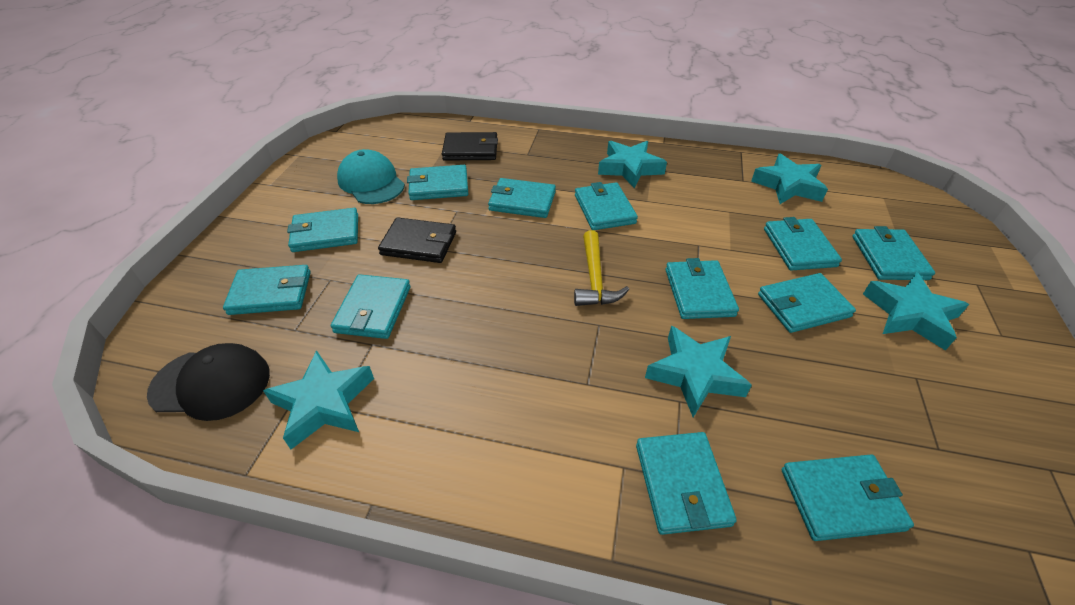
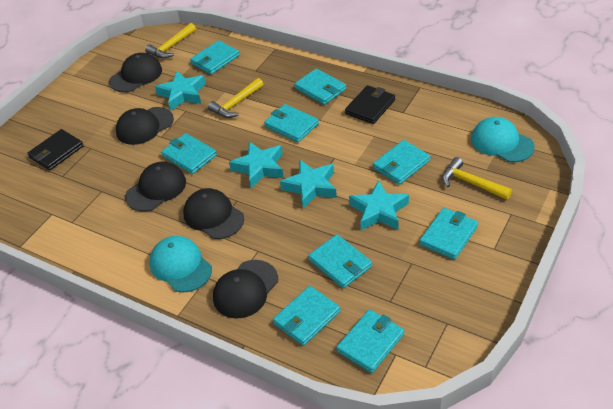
black cap: [147,343,270,421] = 1 -> [109,53,162,92] [116,107,174,145] [125,162,186,211] [183,188,244,239] [213,260,278,318] = 5
turquoise cap: [337,149,405,204] = 1 -> [149,236,212,292] [471,117,535,162] = 2
turquoise star: [263,350,374,450] [598,141,667,188] [645,326,752,417] [751,154,828,204] [863,272,969,351] = 5 -> [155,71,206,111] [229,141,284,188] [280,160,337,209] [349,180,409,230] = 4
turquoise wallet: [223,265,311,315] [287,208,358,252] [331,274,411,339] [407,165,468,200] [488,178,556,218] [575,182,638,230] [636,432,737,535] [666,258,739,319] [758,273,856,333] [764,217,842,271] [782,455,914,541] [852,226,935,280] = 12 -> [161,133,217,174] [190,40,240,74] [264,104,319,142] [273,286,340,346] [294,68,346,105] [308,234,372,288] [336,309,404,373] [373,140,430,185] [420,208,478,260] = 9
yellow hammer: [574,230,629,306] = 1 -> [145,23,196,58] [208,78,263,118] [442,157,512,200] = 3

